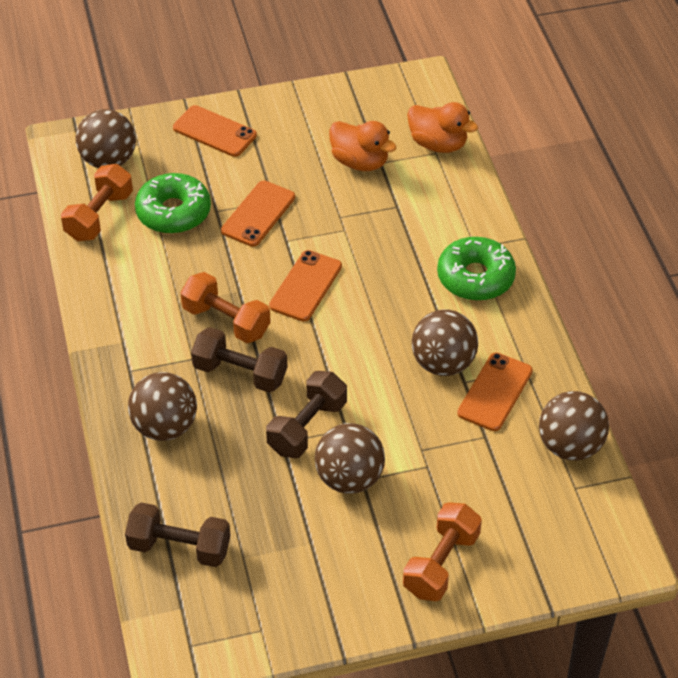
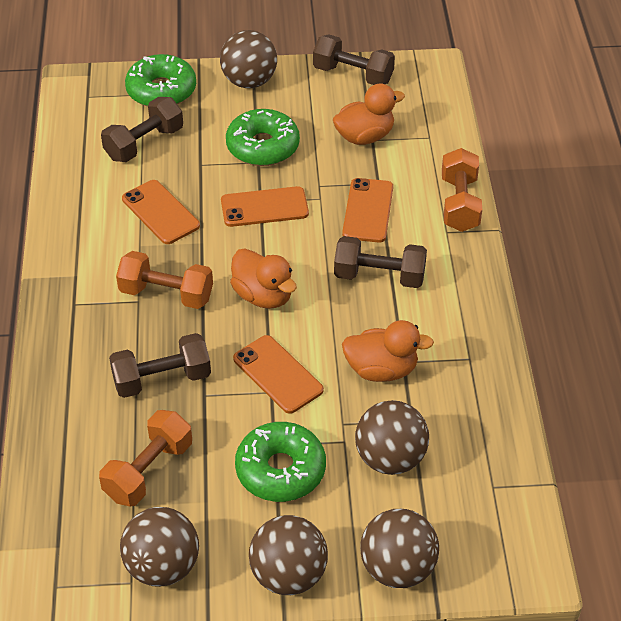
brown dumbbell: [125,502,231,567] [191,327,287,393] [266,371,347,458] = 3 -> [101,97,183,162] [109,333,211,398] [313,34,395,85] [334,236,427,288] = 4
green donut: [135,173,211,234] [437,237,516,301] = 2 -> [125,54,196,107] [226,109,300,166] [235,422,326,502] = 3
orange duck: [329,121,397,171] [407,102,478,153] = 2 -> [230,249,297,309] [333,84,405,145] [342,320,434,382] = 3

